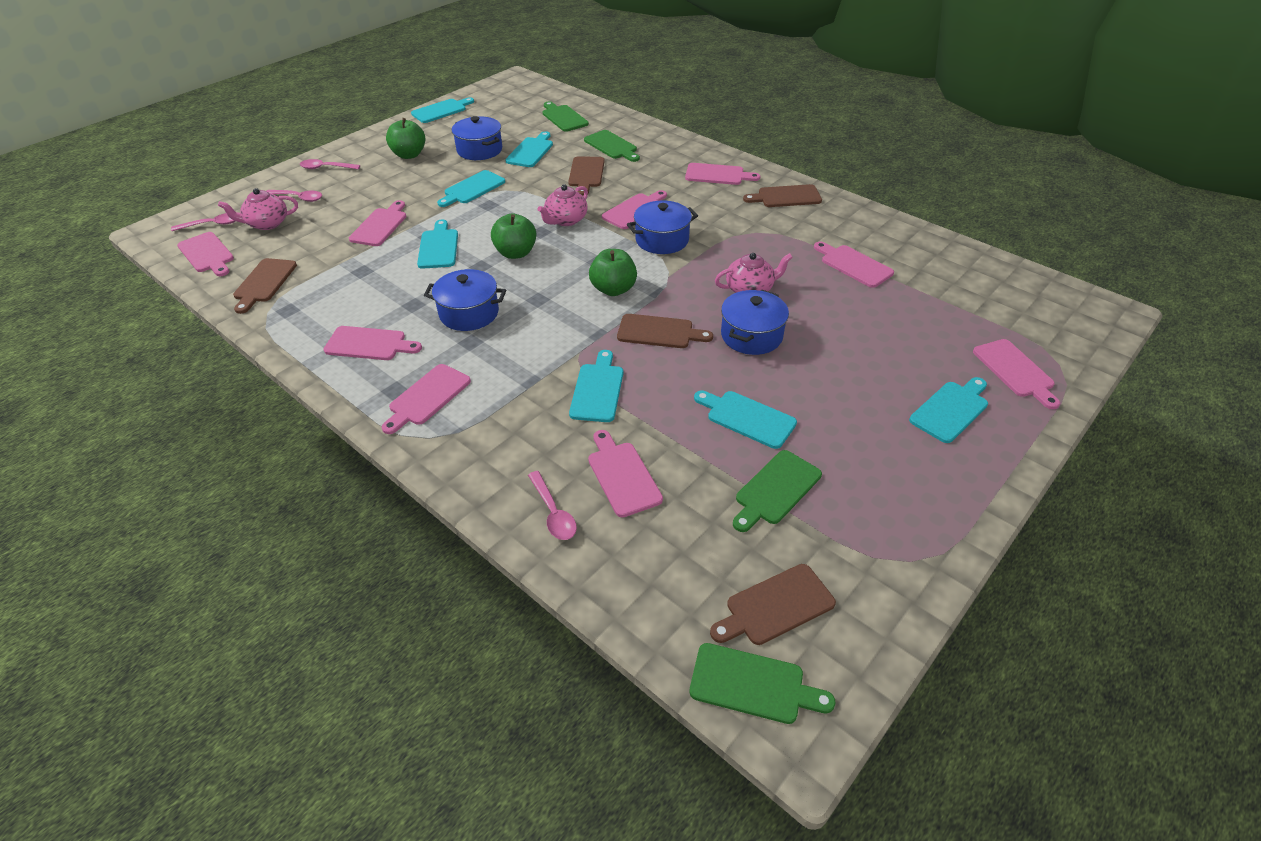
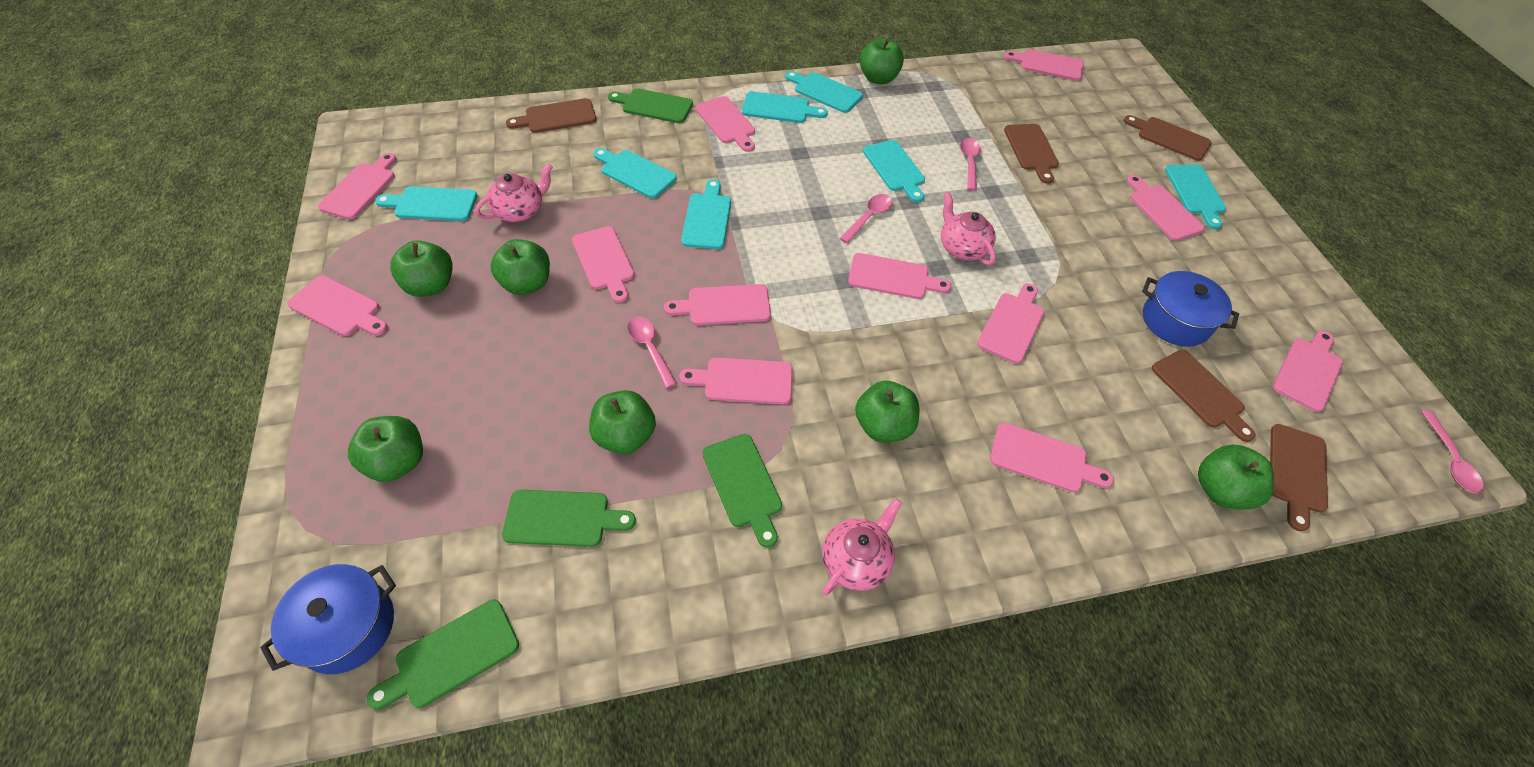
blue pot: [424,269,506,331] [452,116,502,160] [627,201,698,254] [721,290,789,355] = 4 -> [260,564,396,674] [1142,271,1239,347] = 2
green apple: [386,118,425,159] [491,214,536,259] [589,249,637,296] = 3 -> [348,416,423,482] [390,240,453,297] [490,239,550,295] [589,390,656,454] [855,381,919,442] [860,38,904,84] [1198,445,1274,509] = 7
pink cutting board: [177,232,234,276] [323,326,422,360] [349,200,407,246] [382,364,471,434] [588,430,663,517] [602,190,667,229] [685,163,760,185] [814,242,894,288] [973,339,1060,409] = 9 -> [287,275,388,336] [318,153,396,220] [572,226,635,303] [664,284,771,325] [679,357,793,404] [695,96,755,152] [848,253,951,299] [977,283,1044,364] [990,422,1114,493] [1004,49,1084,81] [1126,175,1205,241] [1273,331,1343,412] = 12

